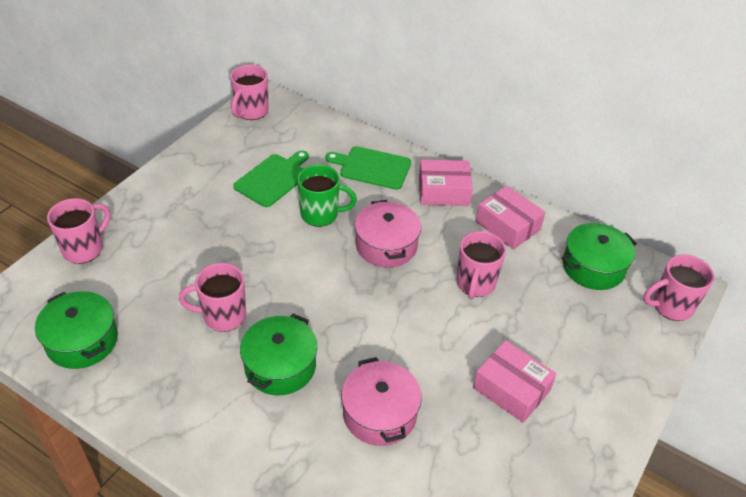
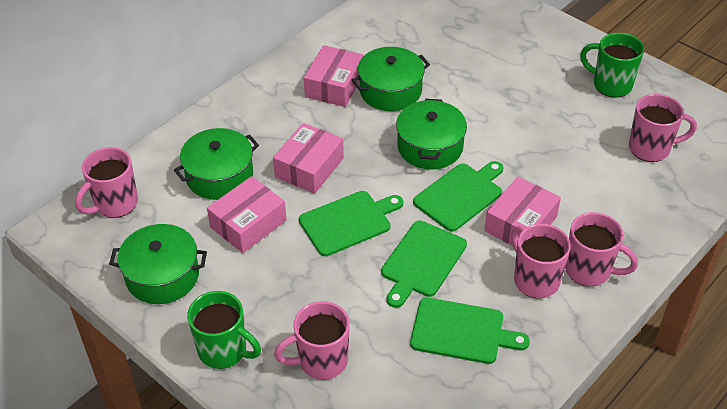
green cutting board: [233,150,309,207] [325,146,411,190] = 2 -> [299,191,403,256] [381,220,467,308] [410,297,530,364] [413,161,504,232] = 4
green mug: [297,165,357,227] = 1 -> [187,291,261,369] [580,33,644,98] = 2
green pot: [35,291,118,369] [240,314,317,395] [561,223,637,290] = 3 -> [109,224,207,304] [174,128,259,200] [352,47,430,111] [396,99,467,169] = 4
pink box: [419,160,473,206] [473,340,556,423] [476,186,545,249] = 3 -> [207,176,287,253] [273,123,344,194] [304,45,364,107] [485,176,561,246] = 4
pink pot: [341,357,422,446] [355,200,421,268] = 2 -> none = 0

